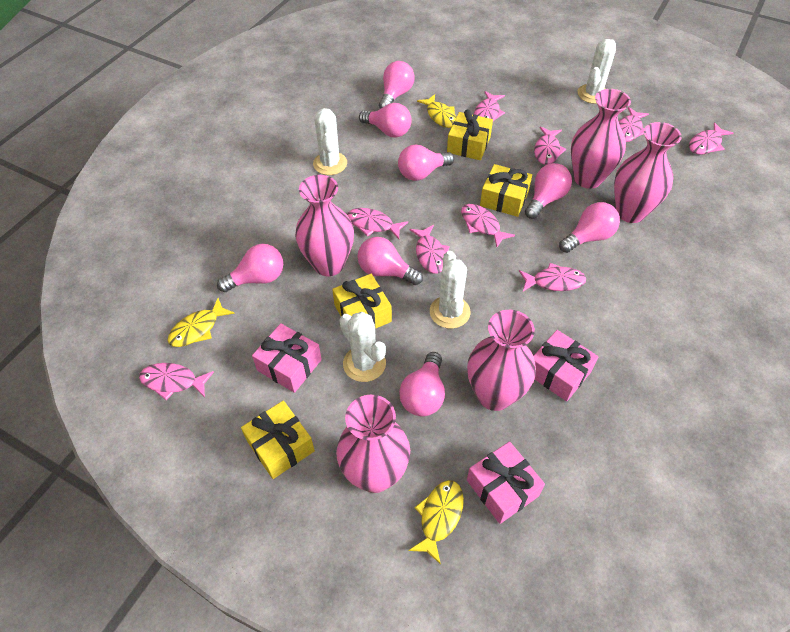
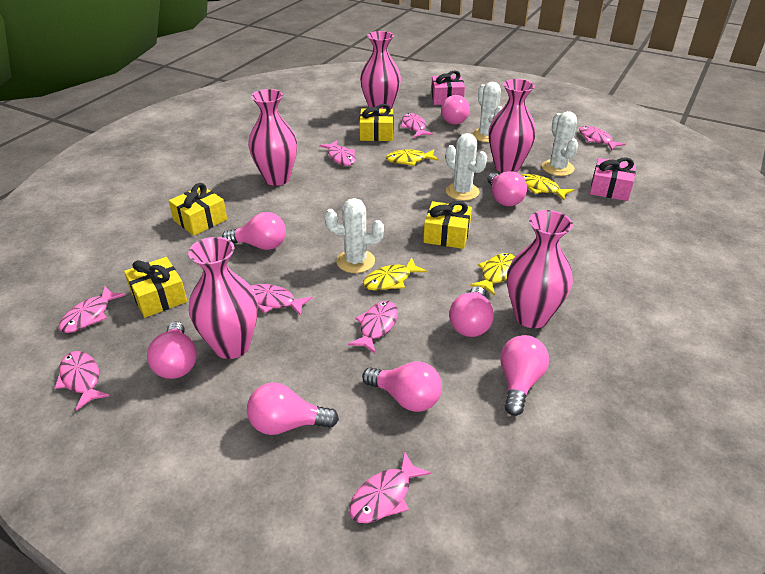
pink fish: [139,363,214,400] [347,208,408,239] [410,225,450,274] [461,204,515,247] [474,91,505,121] [519,263,586,291] [534,127,566,165] [619,107,649,142] [689,122,733,155] = 9 -> [55,351,110,411] [59,286,126,333] [251,284,312,316] [319,140,356,166] [348,301,398,354] [349,451,431,523] [401,113,433,138] [579,126,626,150] = 8
pink gift: [252,323,322,393] [467,441,545,524] [534,330,598,401] = 3 -> [431,70,465,105] [590,157,636,201] = 2
yellow fish: [167,298,235,347] [409,480,464,565] [417,94,456,128] = 3 -> [363,258,427,291] [386,149,439,166] [470,253,515,296] [521,174,574,200] = 4

